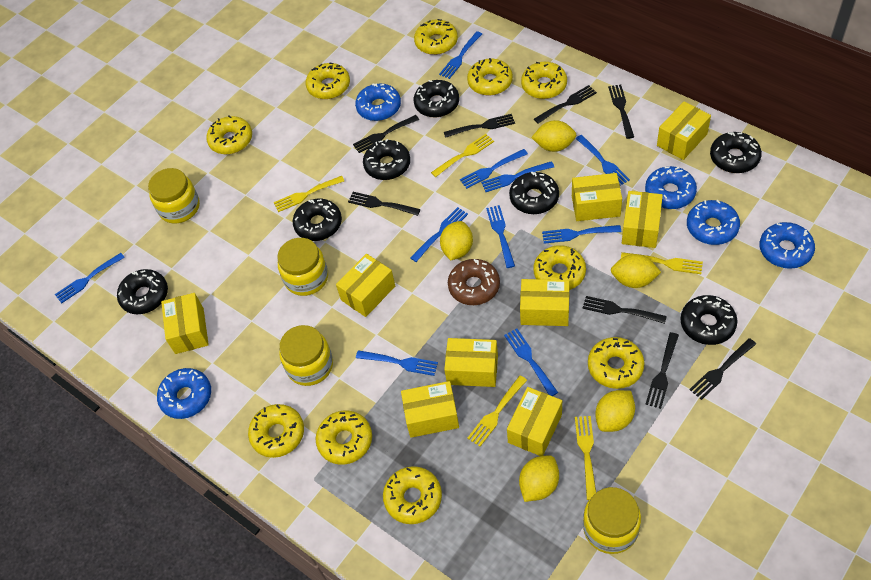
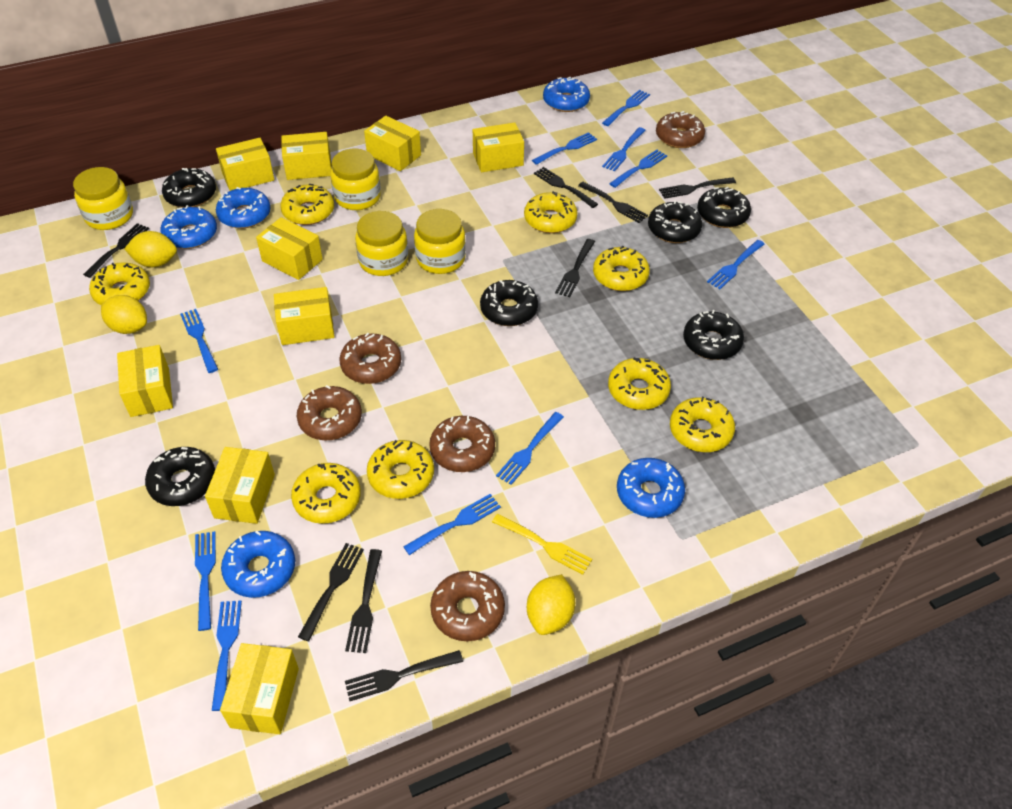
black donut: [117,269,168,314] [293,199,342,241] [363,139,410,180] [413,80,459,118] [509,172,559,214] [680,295,737,345] [710,132,762,173] = 7 -> [145,447,215,506] [162,168,216,208] [480,280,538,326] [648,201,702,243] [683,310,744,360] [697,186,751,228] = 6
brown donut: [448,259,500,305] = 1 -> [297,385,362,440] [340,333,401,384] [429,416,495,472] [430,571,505,641] [656,111,705,148] = 5
yellow donut: [206,116,252,154] [248,404,304,458] [306,62,350,99] [316,410,372,465] [383,466,442,524] [414,19,458,55] [467,58,513,95] [521,62,567,99] [533,245,586,290] [588,337,645,389] = 10 -> [89,262,150,305] [280,184,334,225] [291,463,361,524] [367,440,434,499] [524,191,578,233] [593,246,650,291] [608,357,671,410] [670,397,735,452] = 8
yellow fork: [274,176,344,212] [431,134,494,177] [467,375,527,447] [575,416,596,500] [621,252,703,274] = 5 -> [492,514,592,575] = 1
yellow lemon: [440,221,473,260] [519,455,559,502] [531,120,576,152] [595,390,635,432] [611,254,661,288] = 5 -> [101,295,147,334] [124,231,177,267] [527,574,575,635] = 3

